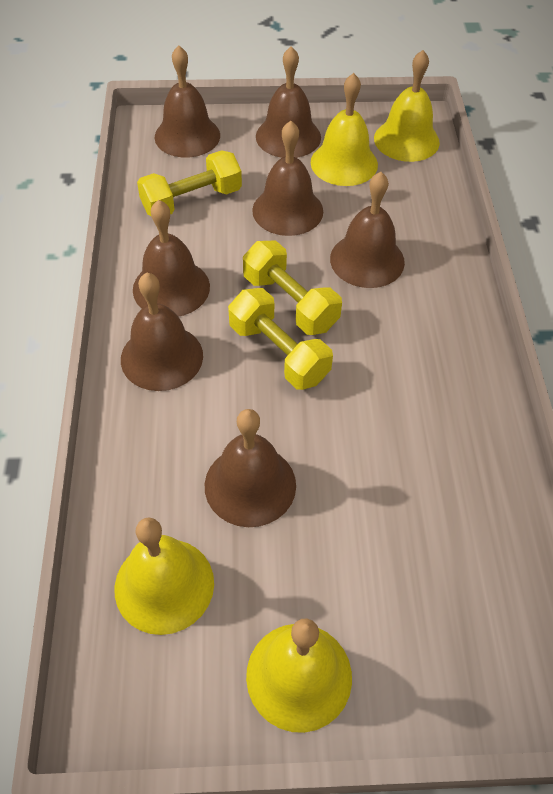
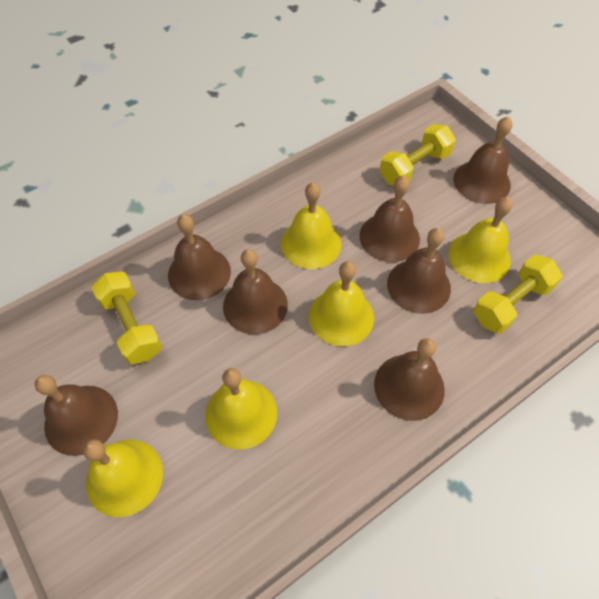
yellow bell: [115,517,214,635] [246,619,352,733] [311,73,378,186] [374,50,440,162] = 4 -> [83,440,163,518] [205,368,277,450] [281,183,341,269] [309,261,374,346] [448,197,513,283] = 5

